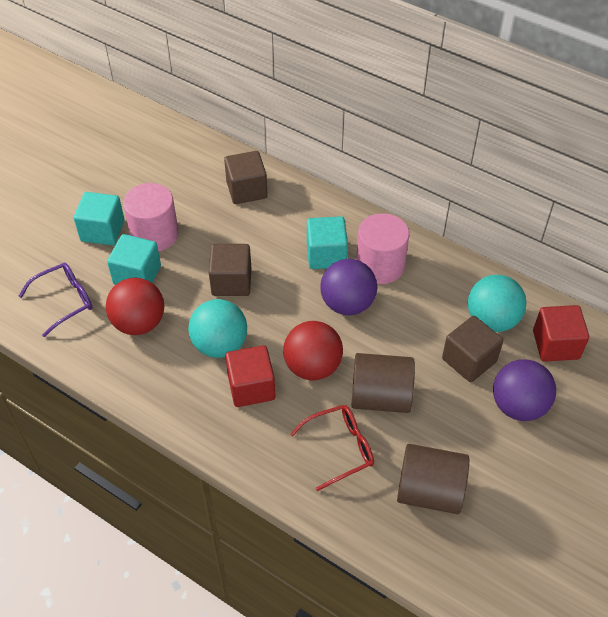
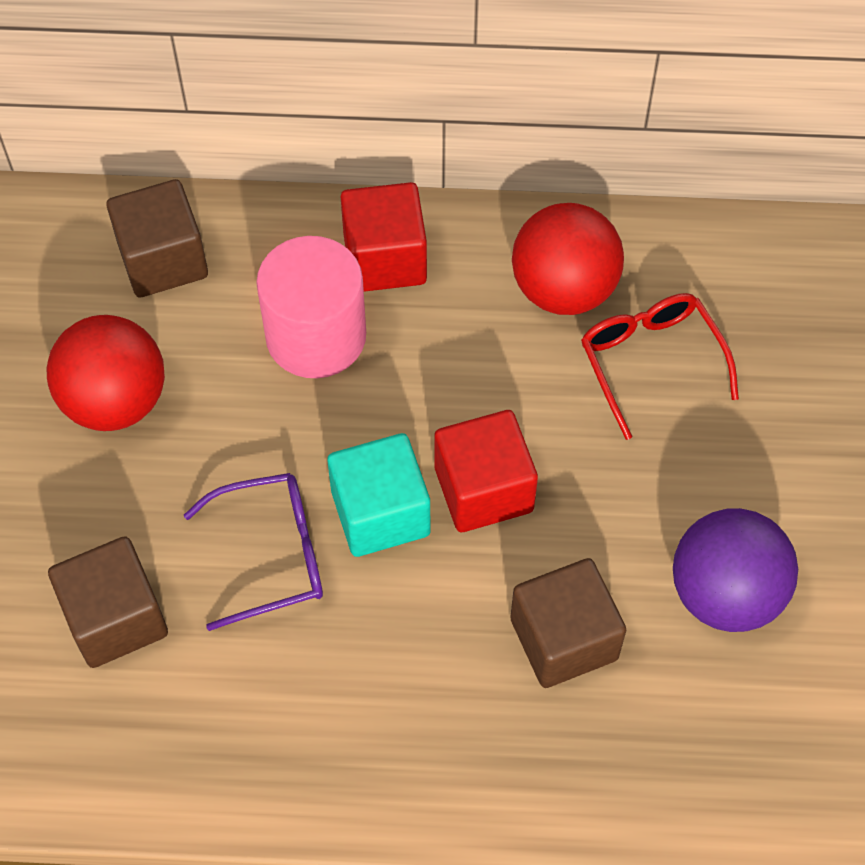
brown cylinder: [351,353,415,413] [397,444,469,514] = 2 -> none = 0
pink cylinder: [123,183,178,252] [356,213,409,284] = 2 -> [256,236,366,378] = 1
purple ball: [320,259,377,315] [493,359,556,421] = 2 -> [673,508,798,632] = 1
turquoise ball: [188,299,247,358] [468,275,527,332] = 2 -> none = 0
turquoise cube: [74,192,124,246] [107,234,161,285] [307,216,348,269] = 3 -> [327,433,430,557] = 1

